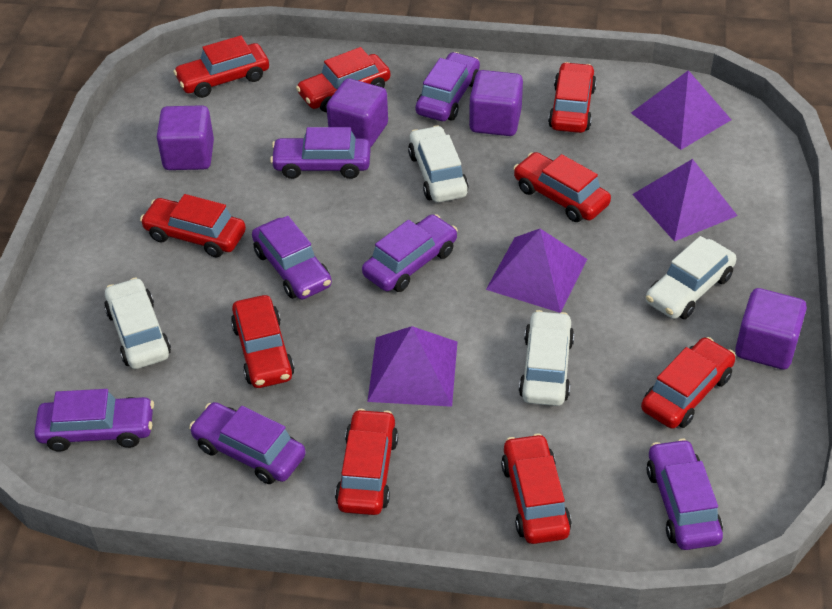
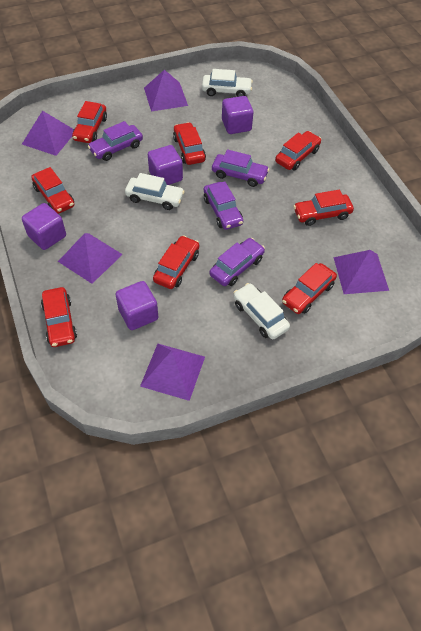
purple car: [34,389,154,452] [189,402,306,484] [252,216,332,299] [270,127,371,179] [362,214,458,292] [416,52,480,121] [647,439,723,550] = 7 -> [88,121,143,161] [204,181,243,230] [209,238,265,286] [212,149,269,187] = 4
purple pyramid: [367,326,457,407] [486,229,587,313] [631,70,731,150] [632,159,738,242] = 4 -> [22,111,74,156] [58,233,123,284] [140,344,205,401] [144,70,188,112] [333,250,389,294] = 5
red car: [140,194,246,257] [173,35,269,98] [231,295,295,388] [296,47,390,112] [335,409,398,515] [501,433,572,544] [513,152,611,222] [548,62,596,133] [641,337,736,429] = 9 -> [31,167,74,214] [41,287,77,347] [72,101,107,143] [153,235,199,289] [173,122,206,165] [275,131,321,171] [282,263,337,314] [293,190,354,226] = 8
white car: [104,277,171,369] [408,125,469,202] [519,310,574,406] [646,236,737,319] = 4 -> [125,173,185,210] [202,69,253,97] [233,283,290,339] = 3

